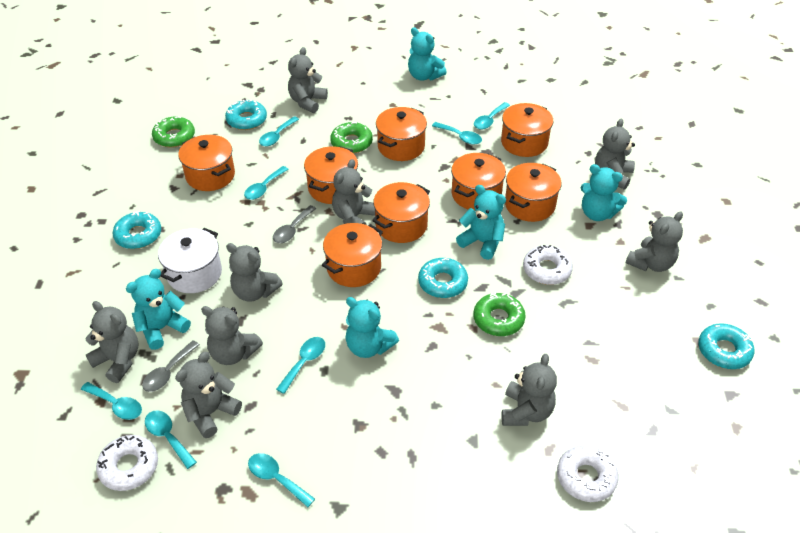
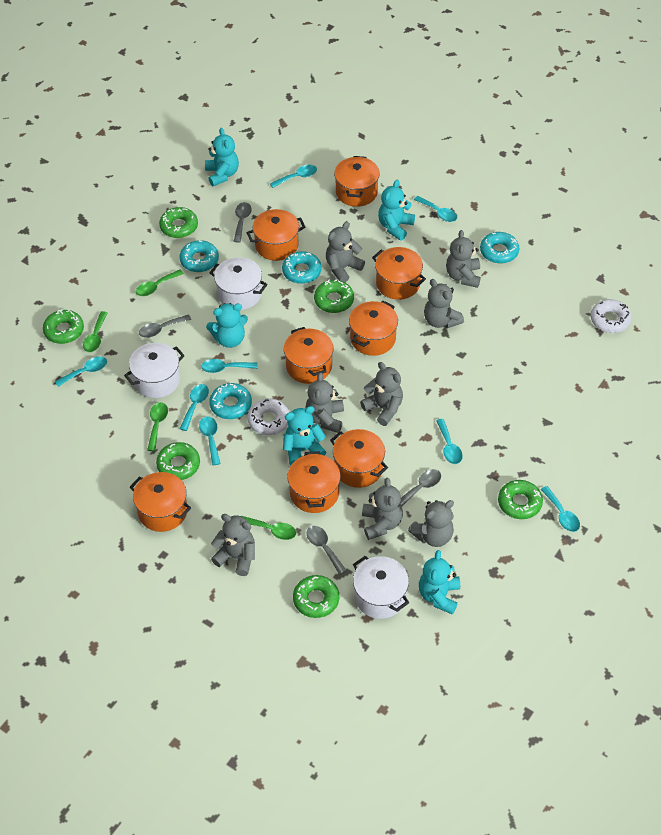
green donut: [152,116,195,148] [330,122,373,153] [473,292,526,336] = 3 -> [43,309,84,344] [156,442,200,480] [159,207,198,238] [293,575,339,618] [314,279,354,313] [498,480,543,519] = 6
green spoon: none = 0 -> [83,311,108,352] [136,269,184,296] [147,402,168,451] [241,516,296,540] = 4
grey spoon: [142,340,200,392] [273,205,316,243] = 2 -> [139,314,191,338] [234,202,252,243] [307,526,347,575] [400,469,441,506] = 4
grey teddy bear: [85,301,138,383] [175,352,242,438] [201,306,263,365] [226,243,283,302] [288,47,328,113] [332,159,375,225] [501,354,557,426] [595,119,635,190] [626,211,683,272] = 9 -> [211,514,255,576] [306,372,344,433] [326,222,365,282] [360,362,403,426] [362,478,403,540] [408,500,454,547] [424,279,464,328] [446,230,481,288] = 8
white donut: [96,435,158,491] [523,245,573,285] [557,445,619,502] = 3 -> [247,398,290,435] [591,299,632,333] = 2
white pot: [158,228,222,293] = 1 -> [124,343,185,398] [209,257,268,310] [353,556,409,619] = 3

